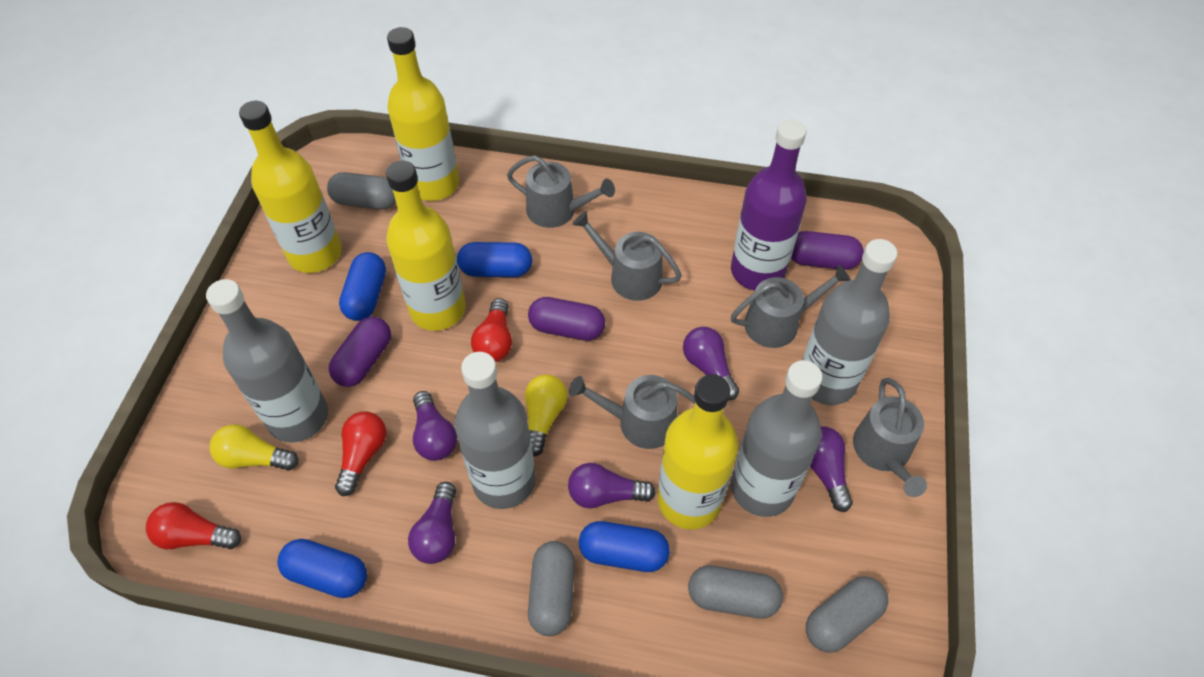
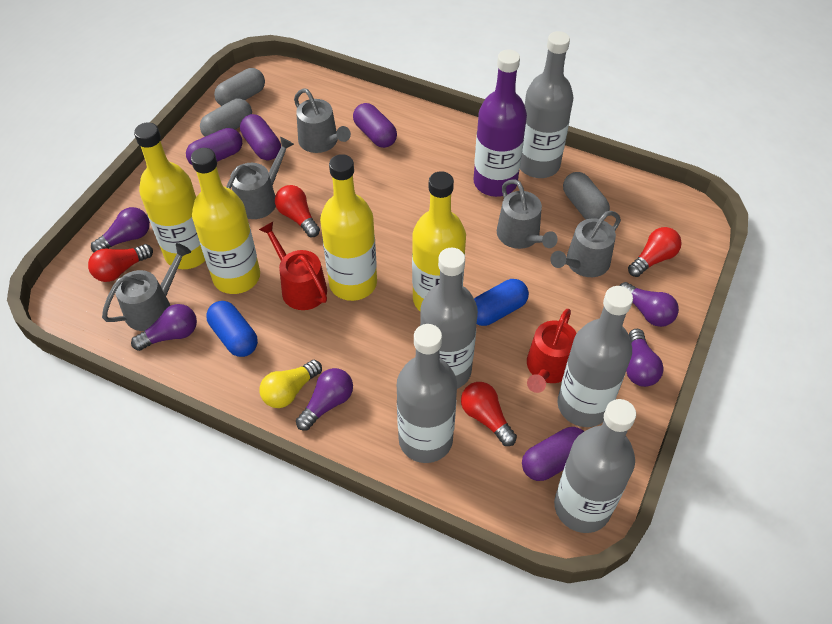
blue capsule: [277,539,367,598] [339,252,386,321] [457,242,532,277] [579,521,670,572] = 4 -> [206,301,258,357] [474,279,529,326] = 2
grey bottle: [206,279,328,443] [454,352,536,509] [731,360,823,517] [802,239,898,405] = 4 -> [397,324,457,463] [420,248,478,389] [520,31,574,178] [554,399,636,533] [557,286,633,427] = 5
grey capsule: [327,172,396,210] [528,541,575,636] [688,566,783,618] [806,576,888,653] = 4 -> [200,99,252,137] [214,68,265,106] [563,172,610,219] = 3
purple capsule: [329,317,391,387] [528,297,605,341] [791,231,864,270] = 3 -> [186,128,242,166] [240,114,281,160] [353,103,397,148] [522,427,584,481] = 4
red light bulb: [146,502,241,549] [335,411,386,496] [471,298,512,362] = 3 -> [88,244,153,282] [275,185,320,237] [461,382,517,446] [628,227,682,277] = 4
red watering can: none = 0 -> [259,222,327,310] [527,309,577,393] = 2
yellow light bulb: [210,424,298,471] [525,374,567,457] = 2 -> [259,360,322,408] = 1

